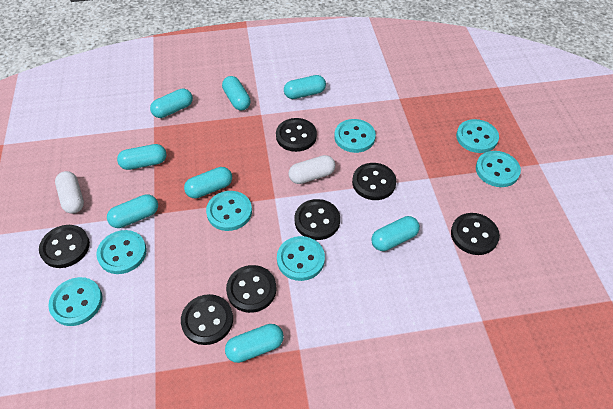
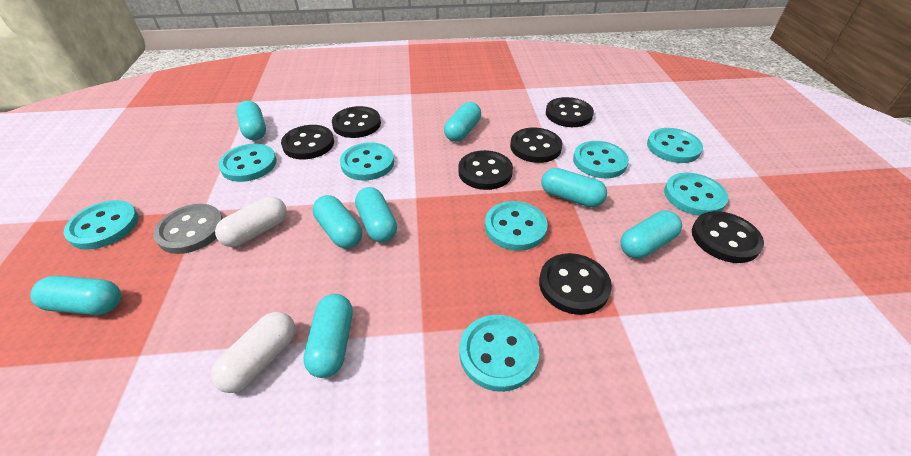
grey button: none = 0 -> [153,204,223,254] = 1
turquoise button: [48,277,103,326] [96,230,147,274] [206,191,252,231] [277,236,325,281] [334,119,376,153] [456,119,499,153] [476,151,521,187] = 7 -> [64,200,139,250] [218,144,277,182] [340,142,394,180] [459,315,539,392] [485,201,548,251] [573,141,629,178] [647,128,703,163] [664,173,729,216] = 8

